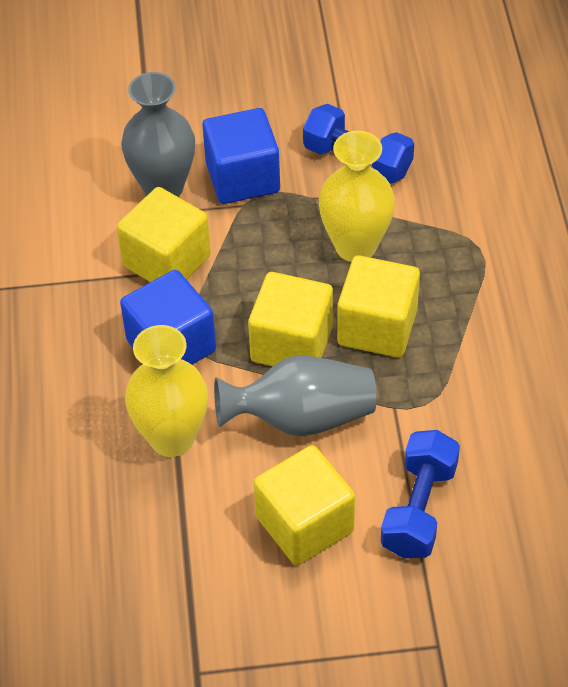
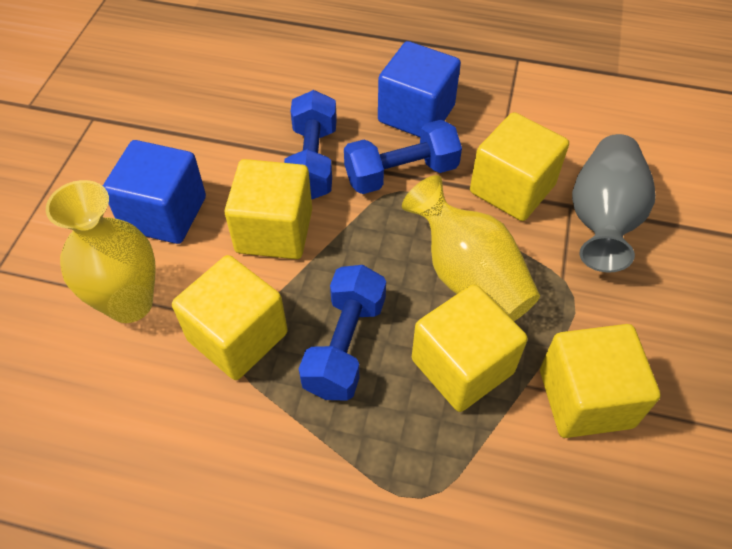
blue dumbbell: [303,104,414,184] [381,430,460,558] = 2 -> [284,90,337,200] [299,265,386,401] [344,120,462,194] = 3
grey vase: [121,72,195,197] [214,356,377,437] = 2 -> [572,134,656,273] = 1
yellow cube: [117,187,211,282] [248,272,333,366] [254,445,355,565] [337,255,420,358] = 4 -> [172,255,288,380] [225,159,312,259] [412,284,528,412] [470,112,569,221] [540,324,661,438] = 5

